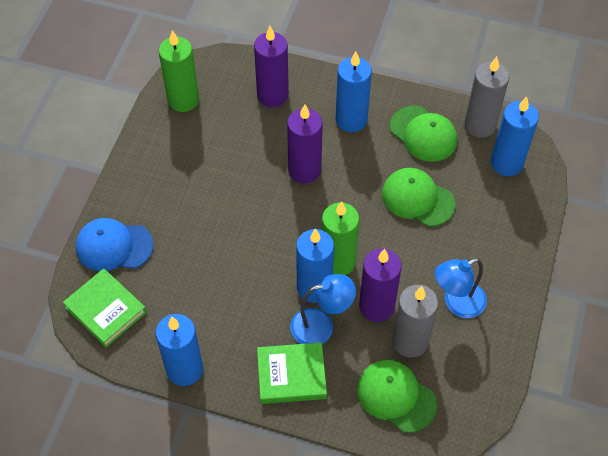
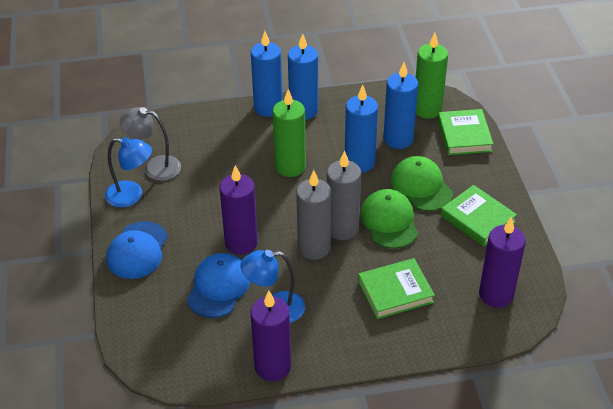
blue cap: [76,218,154,271] = 1 -> [107,221,168,279] [187,253,251,318] = 2
green book: [63,268,147,347] [257,342,327,404] = 2 -> [358,258,435,319] [438,109,494,155] [441,185,517,247] = 3
green cap: [357,360,437,433] [382,168,455,227] [390,106,457,162] = 3 -> [360,189,418,249] [391,156,453,211] = 2
grey lamp: none = 0 -> [120,107,181,181] = 1

